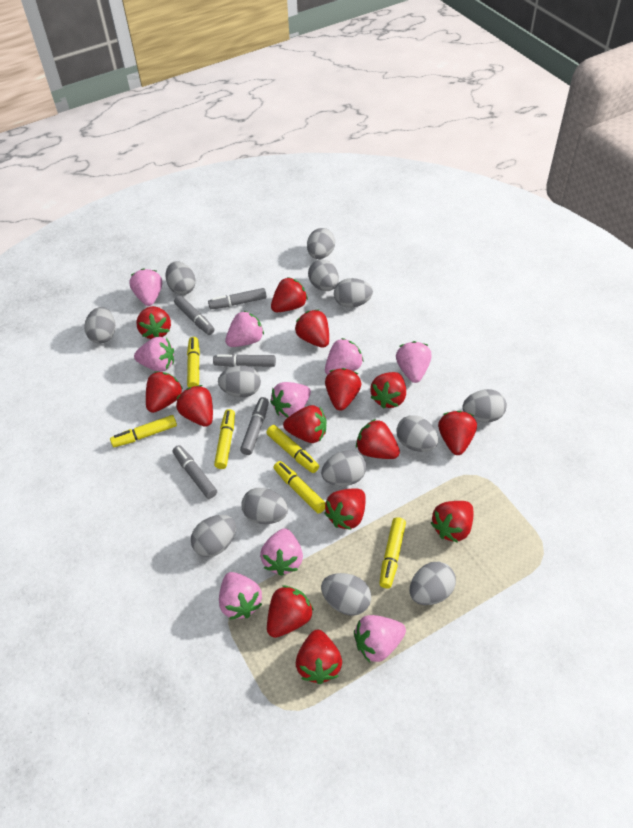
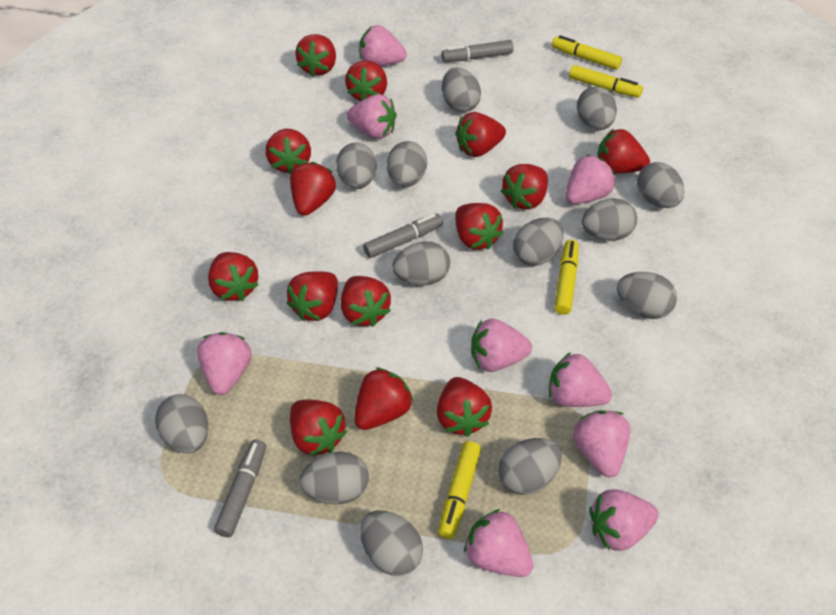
grey marker: [173,445,217,499] [174,296,215,335] [208,288,267,309] [213,354,276,367] [240,397,269,455] = 5 -> [214,439,266,537] [363,214,443,258] [441,40,513,62] = 3
yellow marker: [110,415,177,447] [187,337,200,388] [214,409,235,469] [266,425,319,473] [274,461,325,514] [379,517,406,589] = 6 -> [438,441,481,539] [552,35,622,70] [554,240,579,315] [569,65,643,98] = 4

